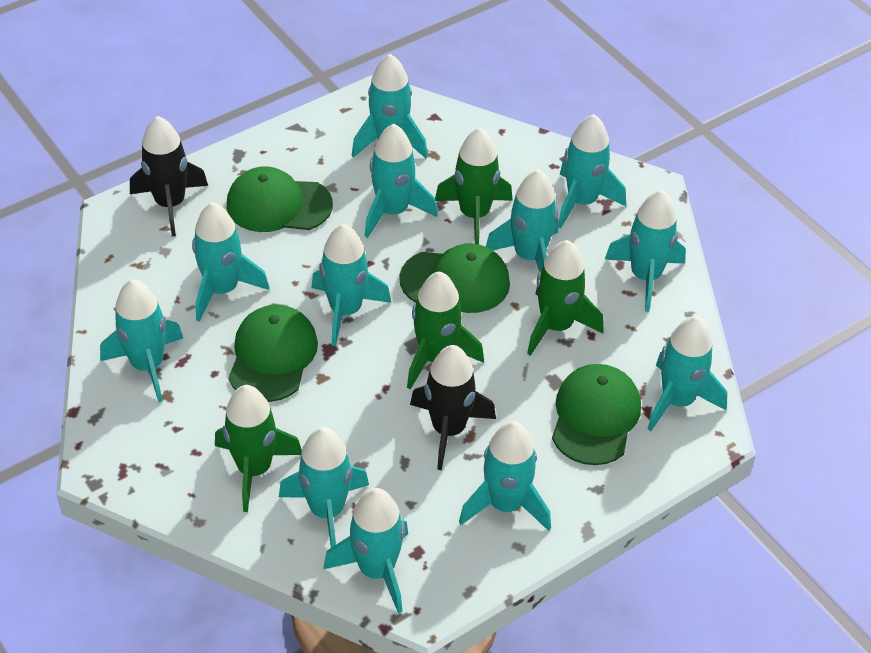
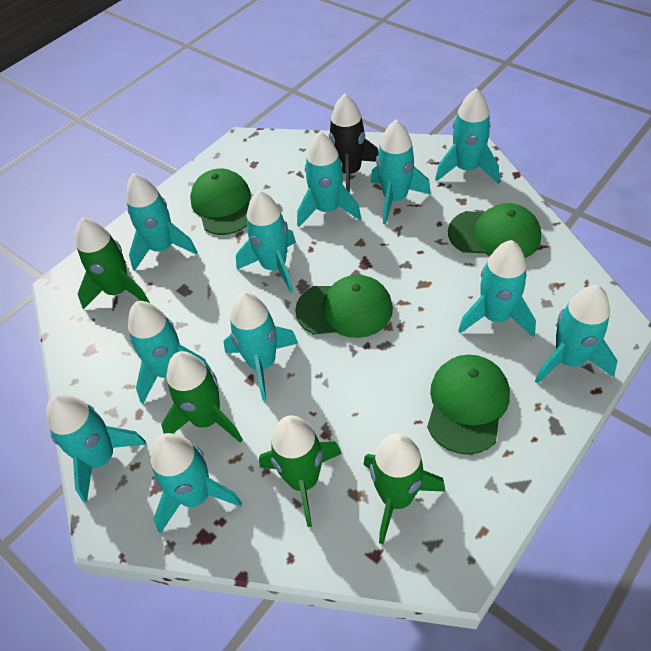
black rocket: [130,116,208,236] [410,345,496,470] = 2 -> [329,93,379,193] = 1
turquoise rocket: [100,279,183,402] [192,202,269,322] [279,427,369,548] [312,224,391,347] [324,488,408,613] [352,54,428,158] [365,124,438,238] [459,421,551,531] [486,170,558,272] [558,114,626,229] [605,190,686,312] [648,316,727,431] = 12 -> [46,394,146,502] [126,173,197,271] [128,301,212,403] [150,433,242,533] [223,292,298,401] [236,190,296,293] [297,132,361,227] [371,119,431,224] [435,88,499,183] [458,240,536,337] [535,285,618,384] = 11

